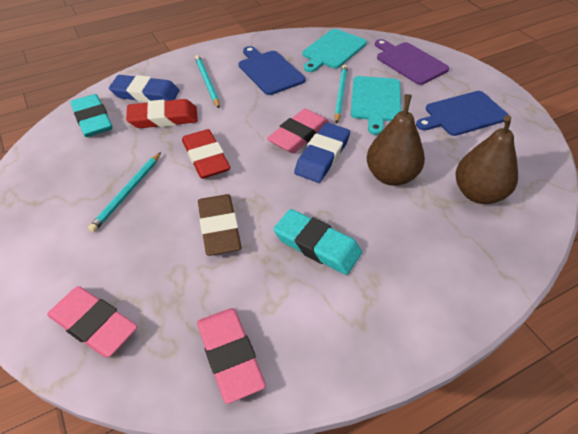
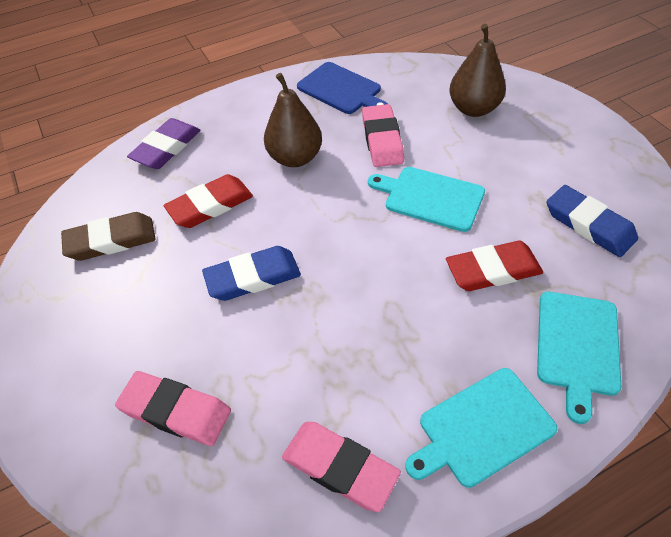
blue cutting board: [239,46,305,95] [416,91,508,136] = 2 -> [297,62,388,114] = 1
purple cutting board: [375,39,449,85] = 1 -> none = 0
purple eraser: none = 0 -> [127,118,200,169] = 1
turquoise cutting board: [302,29,367,72] [351,76,401,135] = 2 -> [368,167,485,232] [405,368,557,488] [537,292,621,424] = 3
turquoise eraser: [70,94,113,137] [274,209,362,275] = 2 -> none = 0
turquoise pencil: [88,152,161,232] [195,55,220,108] [334,65,348,124] = 3 -> none = 0

